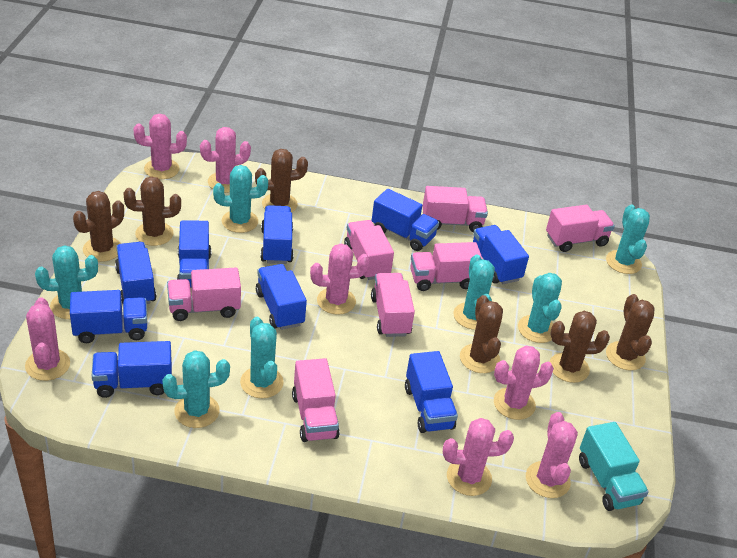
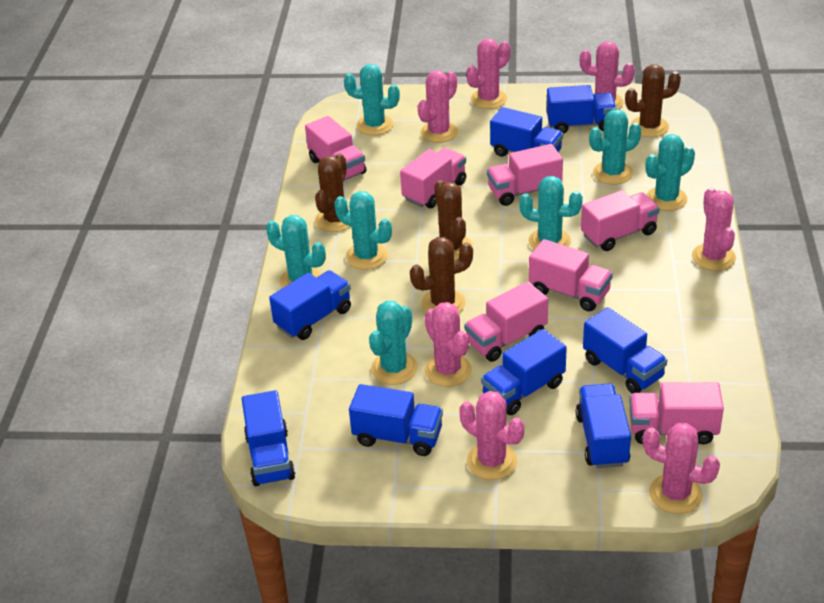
blue truck: [70,290,147,343] [92,341,172,398] [115,242,157,304] [177,221,211,288] [256,264,307,330] [260,205,294,264] [372,189,439,251] [405,351,458,433] [473,225,529,284] = 9 -> [242,390,295,486] [269,270,351,340] [349,384,443,456] [481,329,567,415] [490,107,563,157] [547,85,617,134] [576,384,631,468] [583,307,667,394] = 8
brown cactus: [73,191,124,262] [124,176,181,246] [255,149,308,212] [460,295,503,373] [550,311,610,383] [606,294,655,371] = 6 -> [315,153,351,232] [410,237,473,313] [434,180,473,260] [625,64,681,137] = 4
turquoise truck: [579,422,649,511] = 1 -> none = 0

